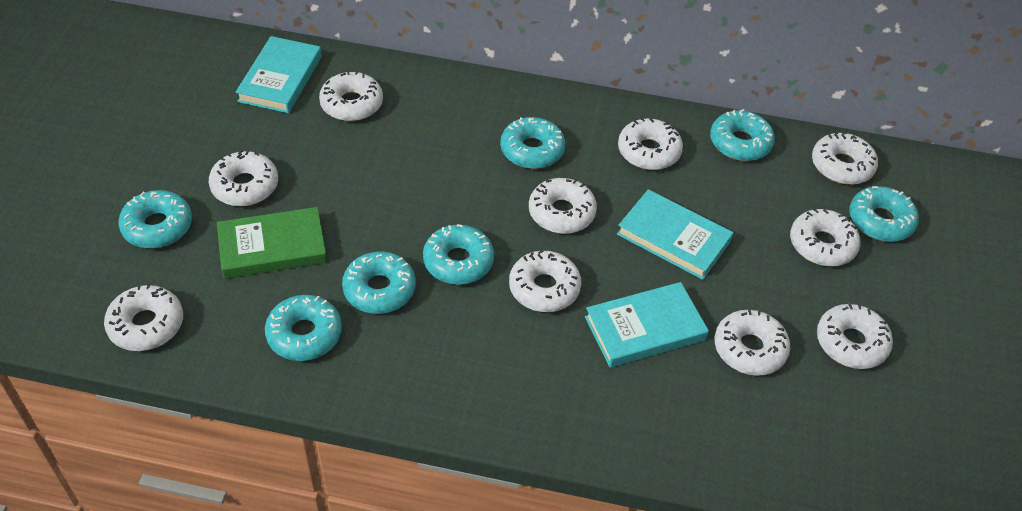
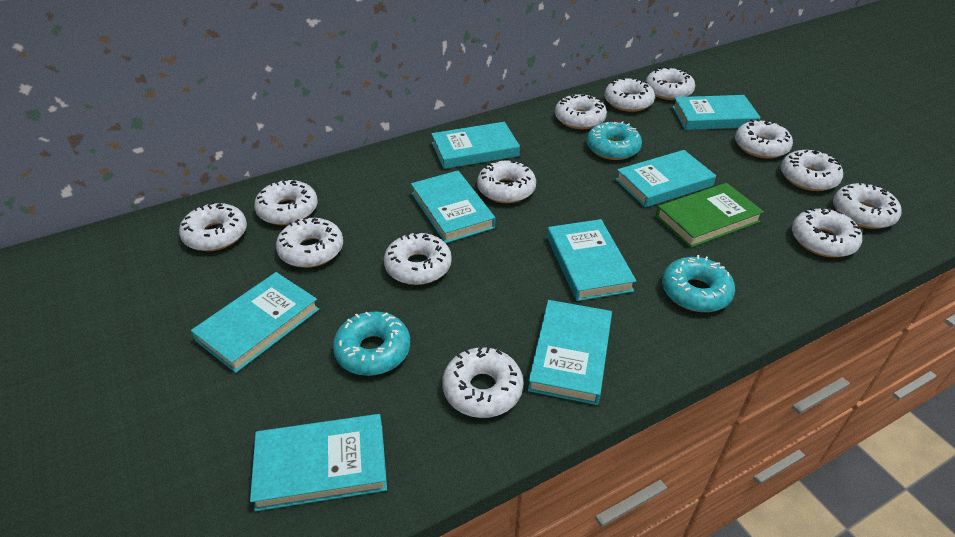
turquoise book: [236,36,322,113] [585,282,709,367] [617,189,734,280] = 3 -> [191,272,319,373] [250,414,387,511] [411,171,496,243] [431,122,520,169] [528,300,612,405] [547,219,636,301] [616,150,716,207] [672,95,761,130] = 8
turquoise donut: [118,190,192,249] [265,295,342,361] [342,252,416,314] [423,224,494,285] [500,117,565,169] [710,109,775,161] [849,186,919,242] = 7 -> [333,311,410,376] [586,121,642,160] [662,255,735,312] = 3
white donut: [104,284,183,351] [209,150,278,206] [319,71,383,121] [509,250,581,312] [529,178,597,234] [618,117,683,170] [715,309,790,376] [790,208,861,266] [812,132,878,185] [817,304,893,369] = 10 -> [179,202,247,251] [254,179,318,225] [276,216,343,268] [384,231,452,285] [442,346,523,418] [477,161,536,203] [555,94,607,129] [604,78,655,112] [646,67,695,100] [735,119,793,159] [781,150,843,191] [792,207,862,258] [833,182,902,229] = 13

